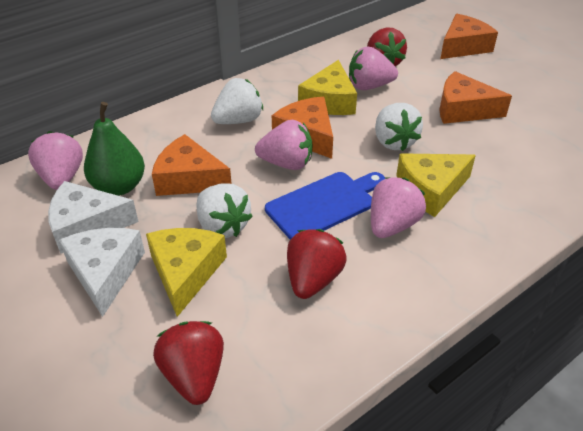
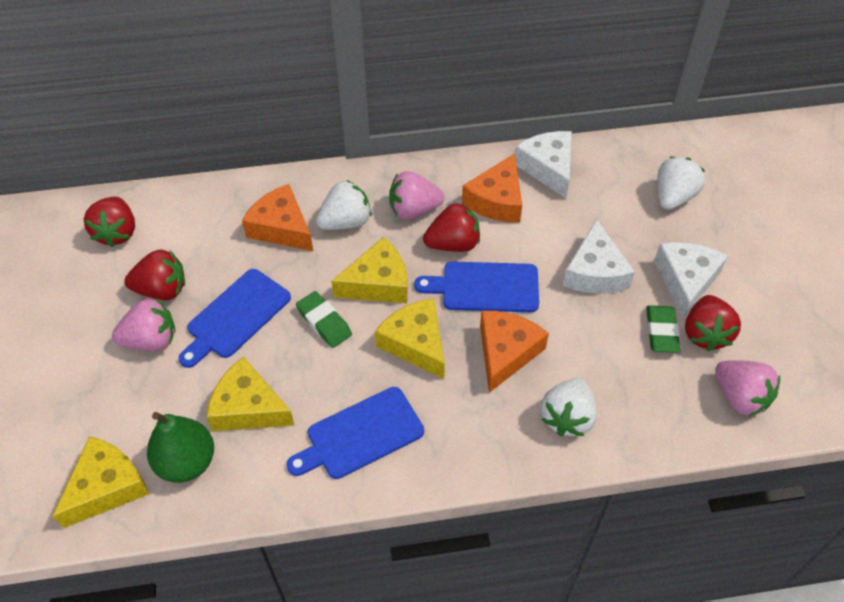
blue cutting board: [265,172,385,239] = 1 -> [179,269,291,368] [286,387,424,479] [414,262,539,312] = 3
green eraser: none = 0 -> [296,291,352,348] [646,305,680,353] = 2
orange cheese: [152,134,232,196] [272,97,333,159] [439,71,512,124] [440,14,498,59] = 4 -> [242,184,313,251] [462,154,522,223] [480,311,549,393] = 3
pink strawberry: [28,131,83,190] [255,120,312,170] [349,46,398,90] [371,177,426,238] = 4 -> [112,299,176,351] [389,171,444,220] [715,360,780,417] = 3
red strawberry: [153,321,224,405] [287,229,347,299] [367,28,407,67] = 3 -> [84,197,135,247] [124,250,185,301] [423,203,480,252] [685,295,741,352] = 4
white cheese: [48,181,139,254] [59,228,145,317] = 2 -> [515,131,572,198] [563,219,635,294] [654,242,728,319] = 3
yellow cheese: [146,228,227,317] [298,60,357,115] [396,153,476,217] = 3 -> [53,436,149,528] [207,357,294,431] [331,237,408,303] [375,298,445,379] = 4

